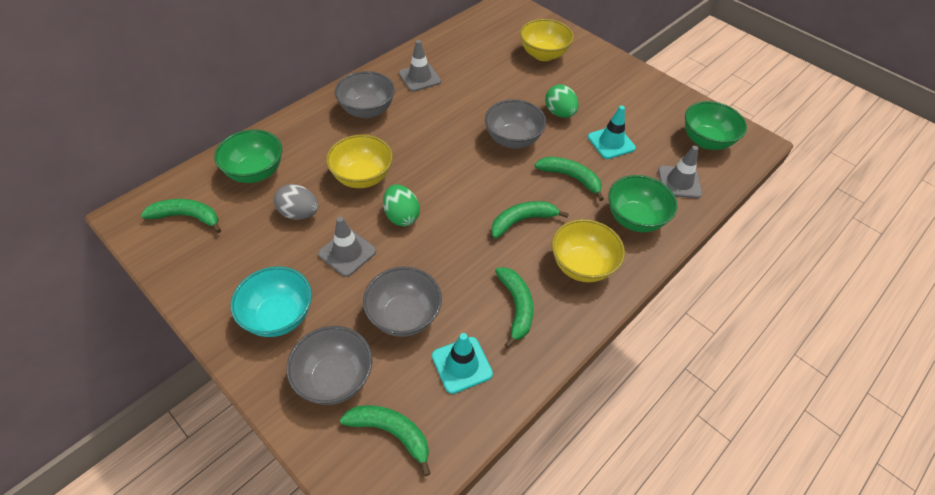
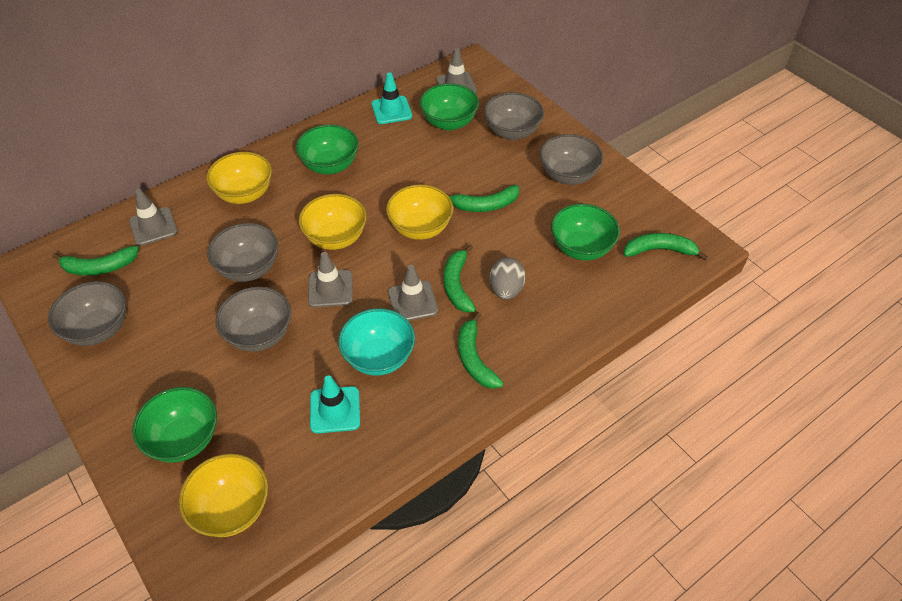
green bowl: [214,129,282,183] [608,175,677,232] [685,101,747,150] = 3 -> [132,387,217,463] [296,124,359,174] [420,83,479,131] [551,204,620,261] = 4
green egg: [383,184,420,226] [545,84,578,118] = 2 -> none = 0
grey bowl: [286,326,373,405] [335,71,395,118] [363,267,442,337] [485,99,546,149] = 4 -> [48,281,126,346] [207,223,278,282] [215,287,291,352] [484,92,544,140] [540,134,603,185] = 5
grey traffic cone: [318,217,376,277] [399,40,441,92] [658,146,702,198] = 3 -> [129,189,177,246] [308,252,353,308] [388,265,438,321] [436,48,477,93] = 4
yellow bowl: [326,135,393,188] [520,19,574,61] [552,219,625,282] = 3 -> [179,454,268,537] [206,152,272,204] [299,194,367,250] [386,185,453,240] = 4

